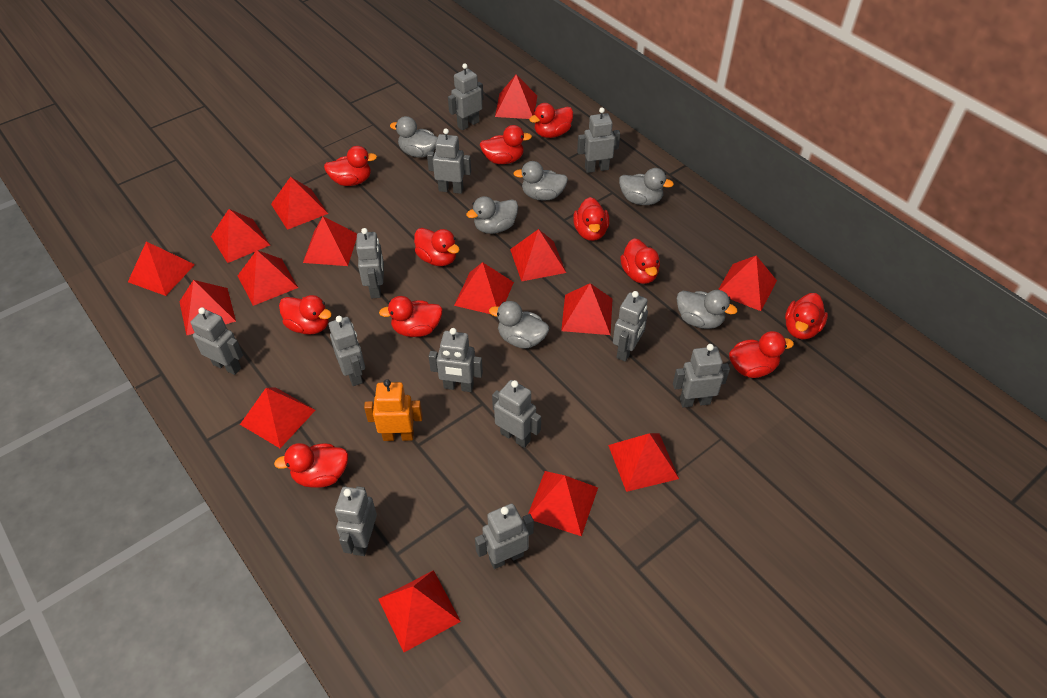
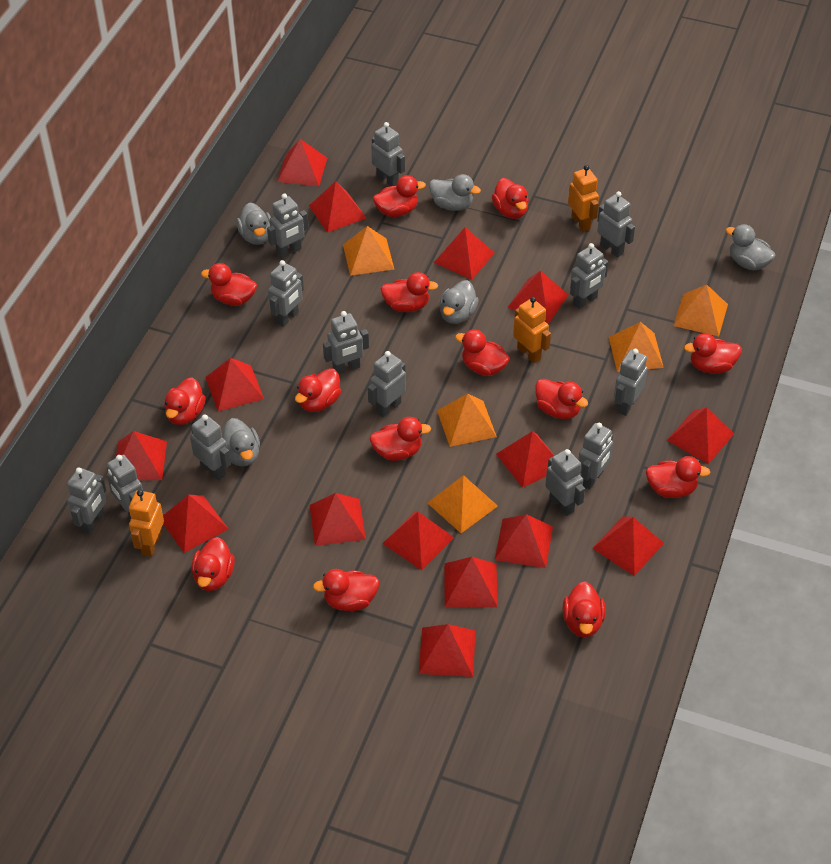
grey duck: [390,116,438,158] [466,196,518,234] [489,301,549,348] [513,161,568,201] [619,168,674,205] [677,290,737,329] = 6 -> [222,418,260,466] [237,203,271,245] [429,174,481,211] [439,280,479,324] [726,224,776,270] = 5
grey robot: [190,307,243,375] [329,316,365,386] [335,486,377,556] [356,228,384,298] [427,128,471,194] [429,328,483,392] [448,63,483,130] [475,504,534,569] [492,380,541,448] [577,107,620,173] [613,291,648,362] [673,344,730,408] = 12 -> [67,468,106,535] [107,455,143,517] [190,414,231,481] [267,193,309,259] [268,260,304,327] [323,311,369,374] [368,351,406,417] [371,122,405,186] [545,449,585,516] [570,243,609,309] [578,423,613,490] [597,191,635,258] [614,349,648,416] = 13
orange pyramid: none = 0 -> [343,226,394,276] [427,475,498,533] [437,394,497,447] [609,322,664,372] [673,284,728,337] = 5
orange robot: [364,379,423,441] = 1 -> [129,490,164,557] [513,297,551,363] [568,165,599,232] = 3
red duck: [274,443,348,488] [279,295,332,335] [324,146,377,186] [379,296,443,337] [414,228,460,266] [480,125,532,164] [529,103,573,138] [573,197,609,241] [620,238,660,284] [729,331,794,378] [785,293,828,339] = 11 -> [164,377,206,425] [191,537,235,591] [201,263,257,306] [295,368,341,412] [313,569,379,611] [370,417,431,461] [373,175,426,217] [381,272,438,312] [455,329,510,376] [492,178,529,219] [535,379,588,419] [563,581,606,638] [646,456,710,498] [684,333,742,373] = 14

